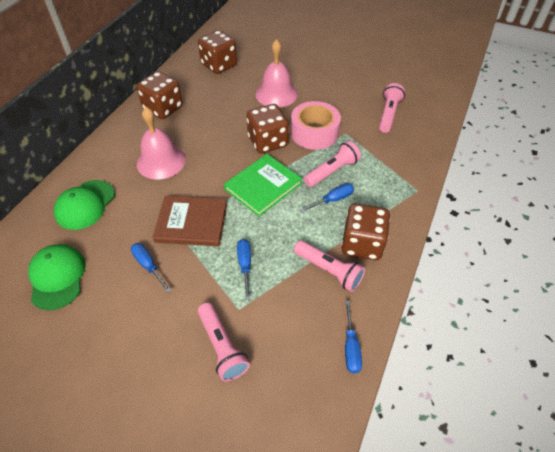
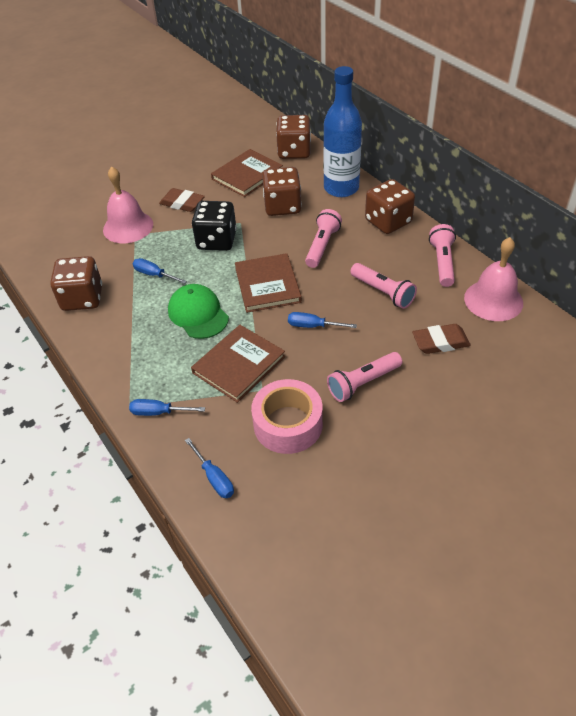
black dice: none = 0 -> [192,201,237,251] = 1
blue bottle: none = 0 -> [323,66,362,197] = 1
brown book: [153,196,227,246] = 1 -> [191,325,285,403] [211,149,283,197] [235,253,302,313] = 3
brown eraser: none = 0 -> [159,188,205,212] [412,324,471,354] = 2
green book: [224,154,302,217] = 1 -> none = 0
green cap: [28,244,86,310] [54,180,115,230] = 2 -> [168,284,229,339] = 1

